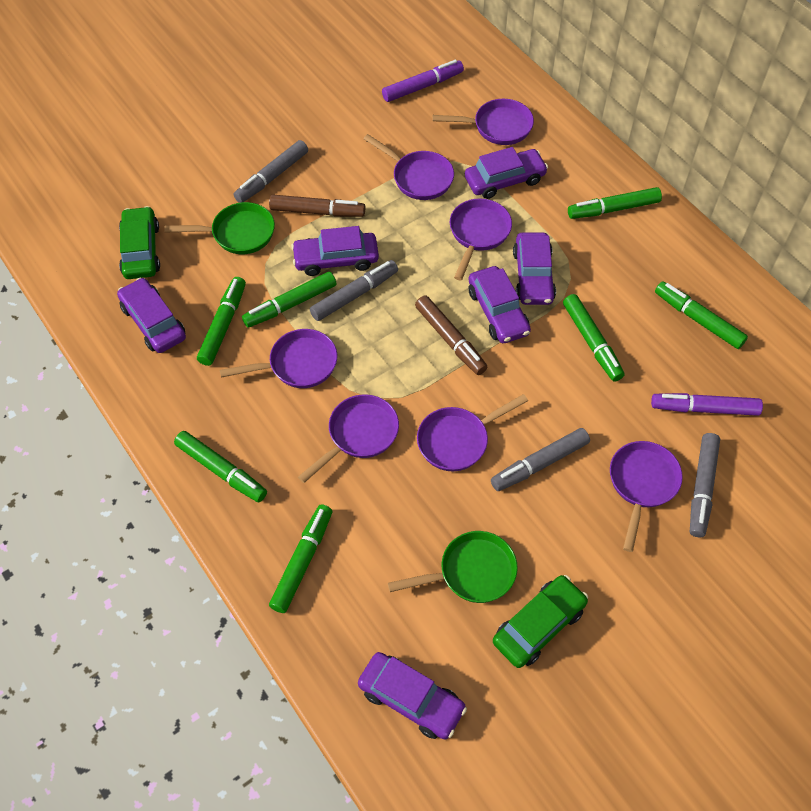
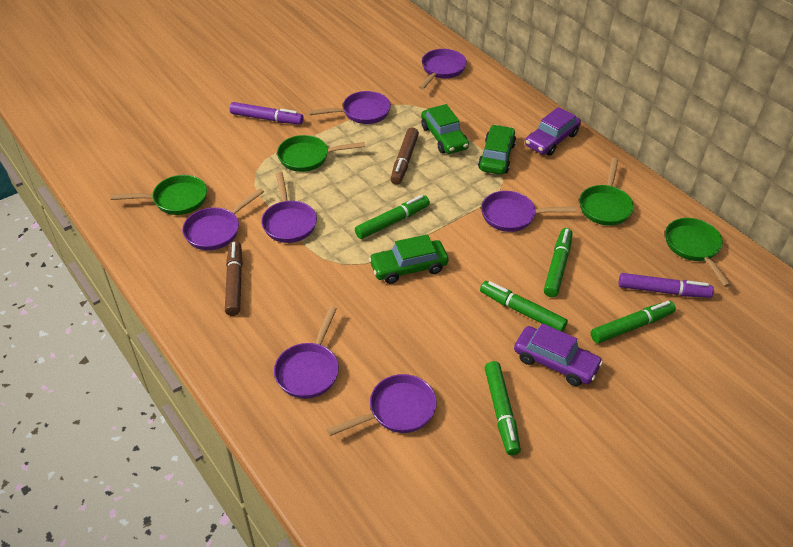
green car: [119,206,160,279] [493,575,588,668] = 2 -> [369,234,449,284] [421,104,469,154] [478,125,516,174] = 3
green marker: [174,431,267,502] [197,277,246,366] [242,272,337,328] [269,504,332,613] [563,294,625,382] [568,187,662,219] [655,281,748,349] = 7 -> [355,195,430,239] [480,281,568,332] [485,361,521,455] [544,228,573,297] [591,301,676,343] = 5
green pan: [164,202,275,254] [388,531,518,603] = 2 -> [111,175,207,215] [277,135,365,172] [580,158,634,226] [666,218,731,287] = 4
grey marker: [233,140,308,203] [310,260,398,321] [491,428,590,491] [690,433,720,537] = 4 -> none = 0
purple car: [117,278,186,353] [291,226,379,276] [358,652,467,740] [465,147,548,199] [468,266,531,343] [513,232,556,305] = 6 -> [514,323,603,386] [525,107,581,156] = 2

